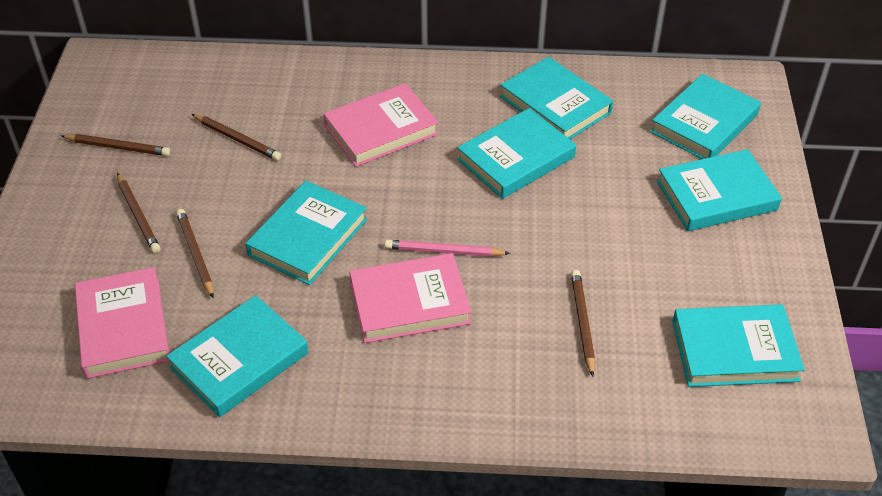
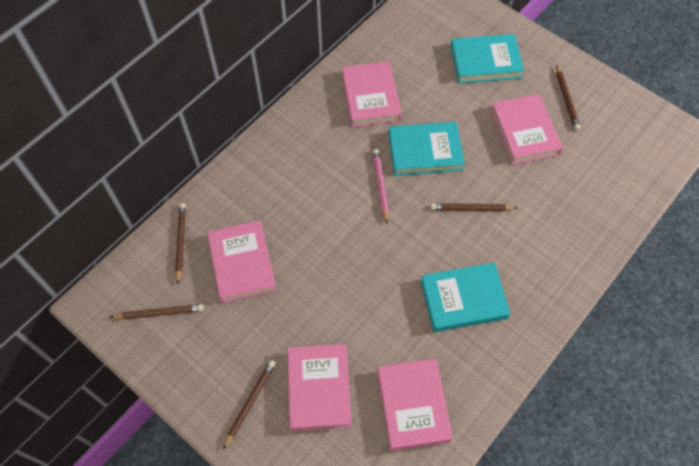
pink book: [75,267,170,379] [324,83,439,167] [349,253,471,343] = 3 -> [207,220,277,303] [287,344,352,431] [342,61,402,127] [377,359,453,451] [491,94,563,165] = 5
turquoise book: [166,295,308,417] [246,181,367,285] [457,108,576,199] [500,57,613,139] [650,74,761,159] [657,149,782,231] [672,304,805,387] = 7 -> [389,122,465,176] [421,263,510,332] [450,34,524,84] = 3

